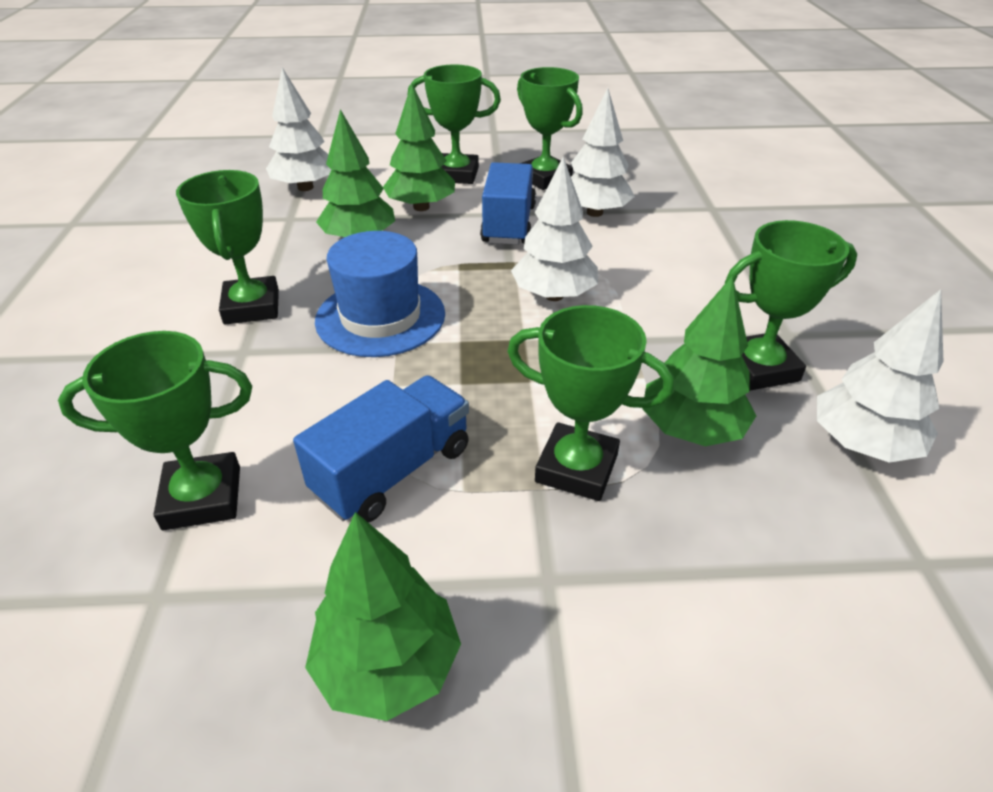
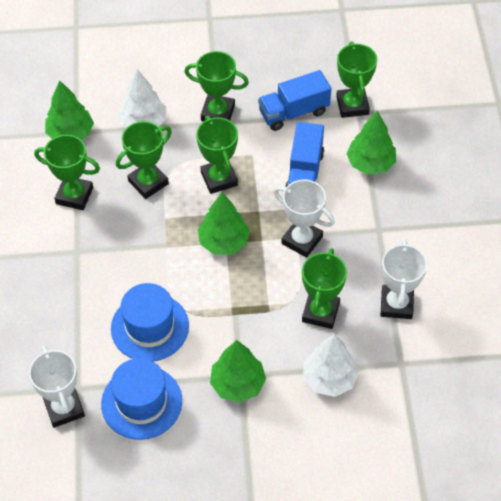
blue hat: [315,231,445,357] = 1 -> [101,358,182,440] [111,283,189,361] = 2
white tree: [266,67,331,191] [511,157,598,301] [571,88,635,217] [817,289,944,463] = 4 -> [118,69,166,128] [303,334,359,397] = 2
white trophy: none = 0 -> [29,346,85,428] [274,179,335,258] [380,239,427,319] = 3

